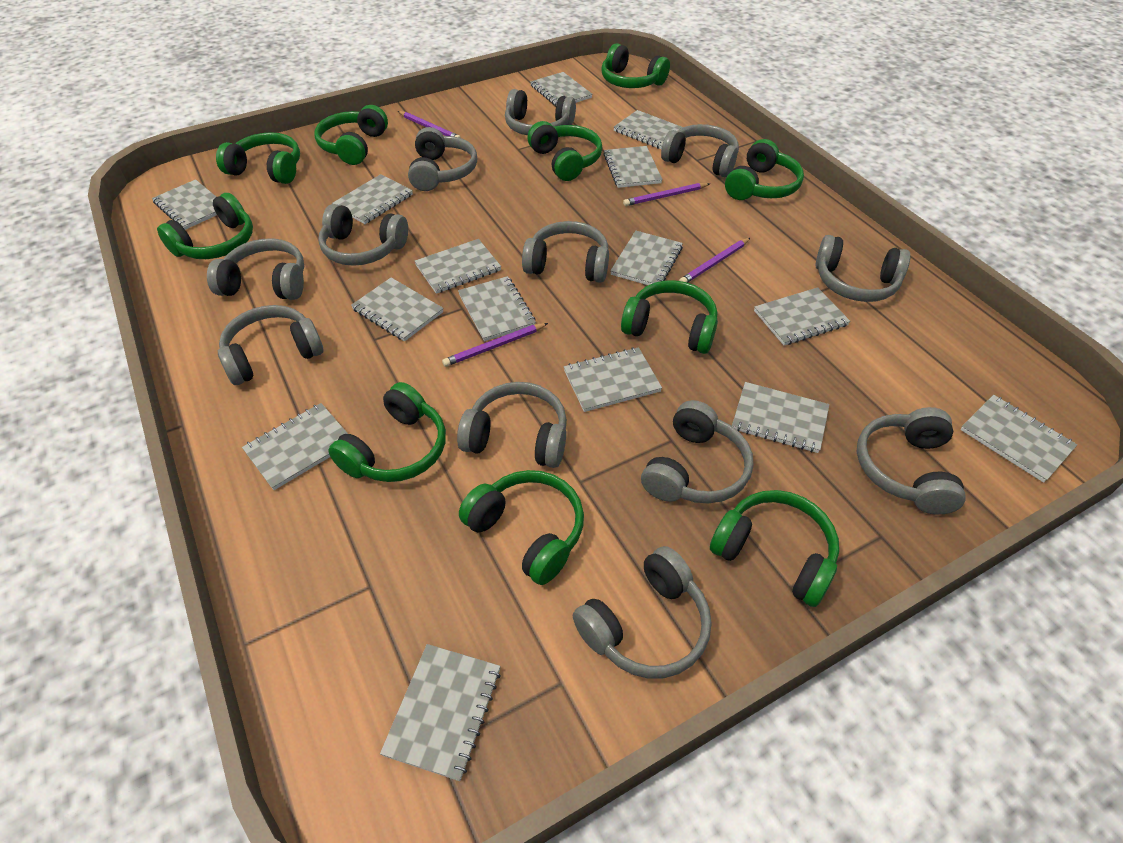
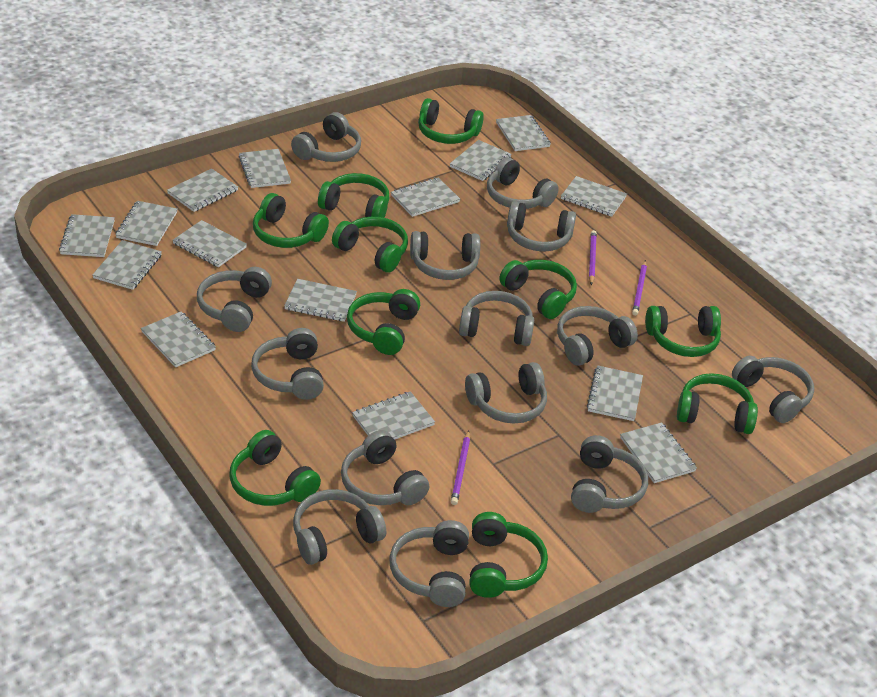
grey headphones: [207,238,304,300] [218,305,323,385] [318,204,408,266] [408,127,477,191] [457,382,567,468] [505,89,576,135] [522,221,609,283] [573,546,711,679] [641,400,753,503] [661,124,739,177] [815,235,910,302] [857,407,966,515] = 12 -> [197,267,272,332] [251,328,324,400] [291,112,361,162] [293,489,386,565] [341,430,429,505] [389,520,469,607] [410,231,480,280] [459,291,534,346] [465,362,547,423] [487,157,559,209] [507,201,576,252] [557,306,638,366] [571,435,648,513] [732,356,814,423] = 14
purple pencil: [398,111,461,138] [442,323,548,367] [623,183,710,206] [679,238,750,283] = 4 -> [451,430,470,505] [589,230,597,285] [632,260,647,316] = 3

